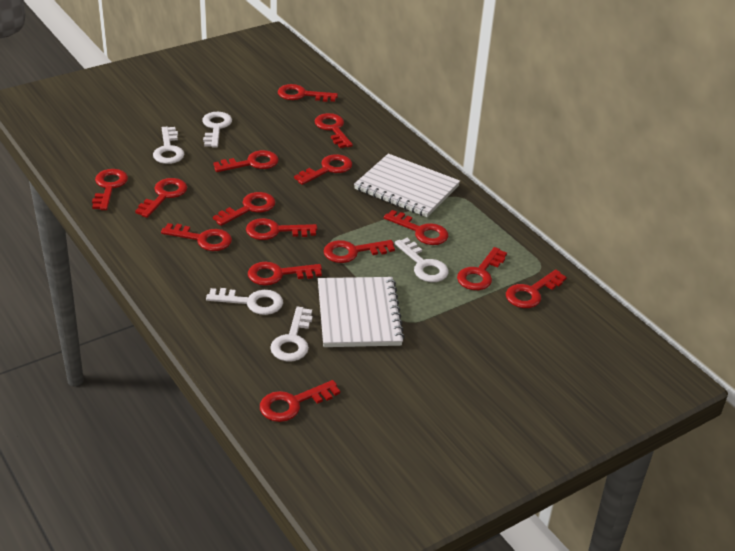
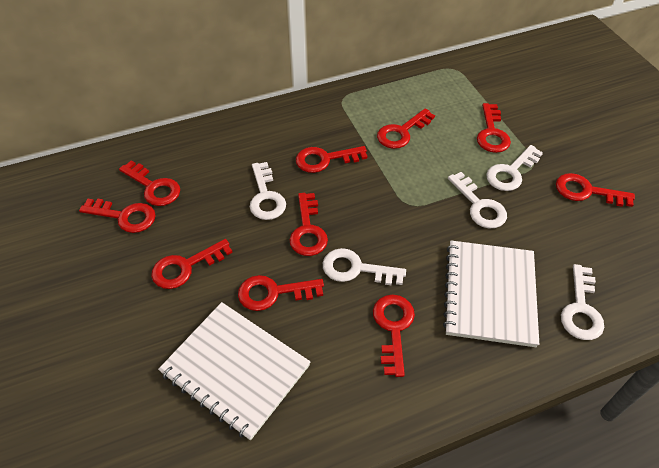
red key: [92,169,128,210] [135,178,187,218] [161,223,232,251] [213,150,279,172] [213,192,275,226] [246,218,317,240] [248,262,322,286] [260,380,340,422] [278,84,338,102] [294,154,352,185] [315,113,353,148] [323,240,395,263] [384,210,448,245] [457,247,507,290] [506,269,567,308] = 15 -> [79,199,156,233] [119,160,180,206] [151,239,233,289] [238,275,324,311] [289,193,328,256] [296,146,367,173] [373,295,415,377] [377,108,435,149] [477,103,511,153] [556,173,635,207] = 10

